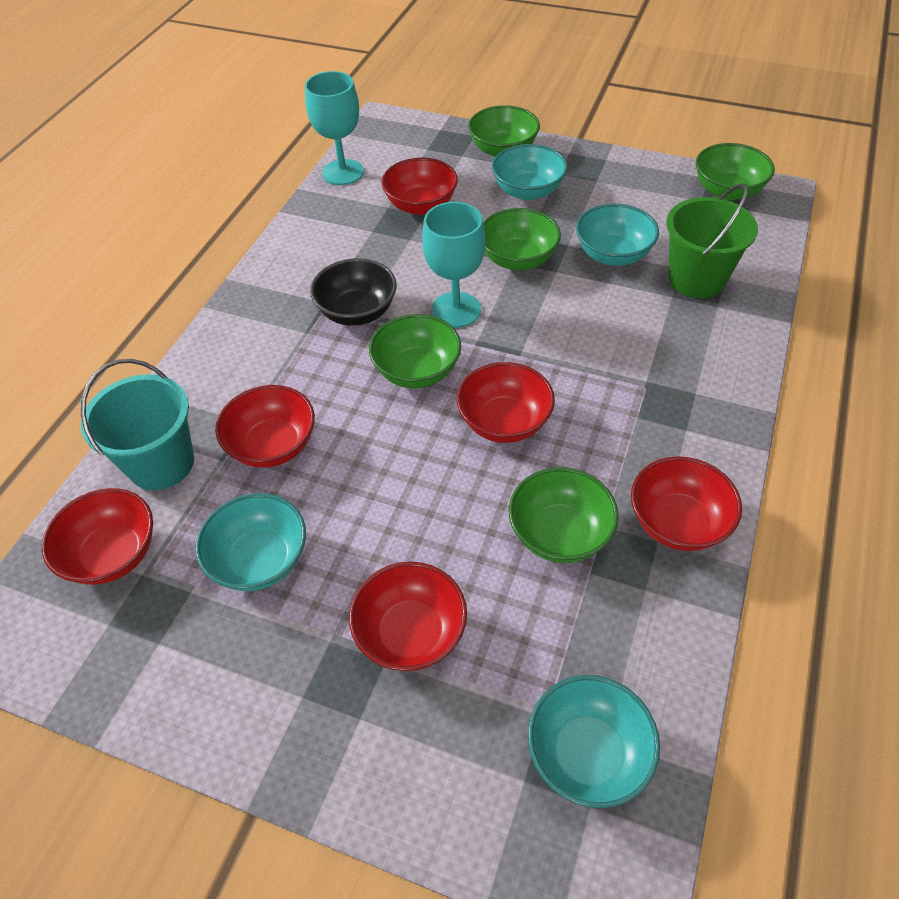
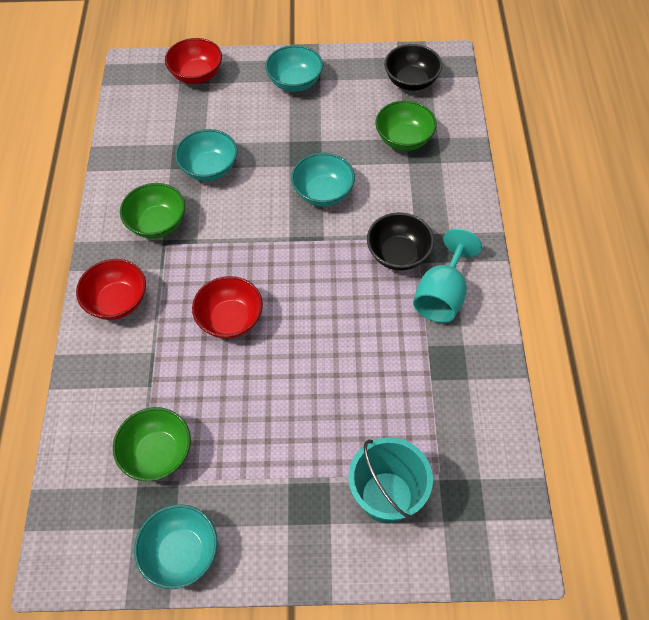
black bowl: [310,258,397,326] = 1 -> [367,212,434,270] [384,44,442,91] = 2
green bowl: [369,314,461,388] [468,105,540,157] [483,208,561,270] [509,467,619,563] [696,143,775,200] = 5 -> [113,407,191,481] [120,183,185,239] [375,100,437,151] = 3
green bucket: [666,183,758,298] = 1 -> none = 0
red bowl: [42,488,153,585] [215,385,315,468] [349,562,467,671] [381,158,458,215] [457,362,555,443] [631,456,742,551] = 6 -> [76,259,146,320] [165,38,222,84] [192,276,263,339] = 3
turquoise goblet: [305,71,364,185] [422,202,486,328] = 2 -> [413,228,482,323] = 1

